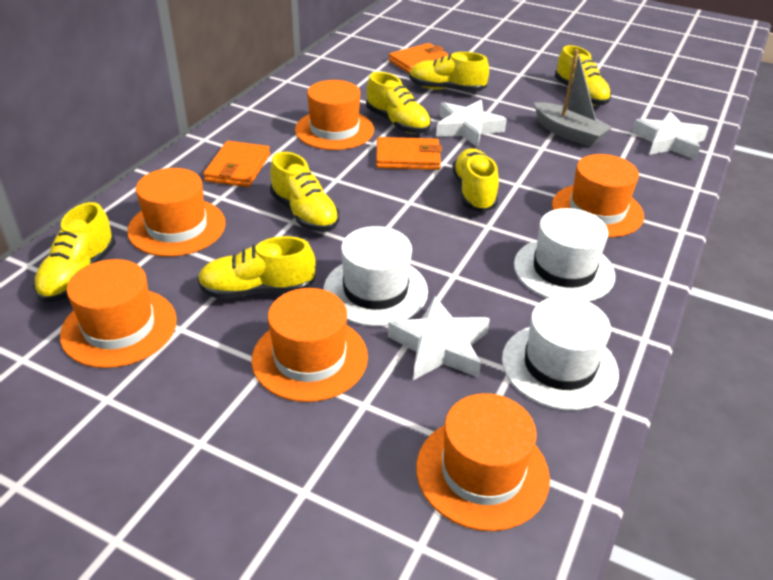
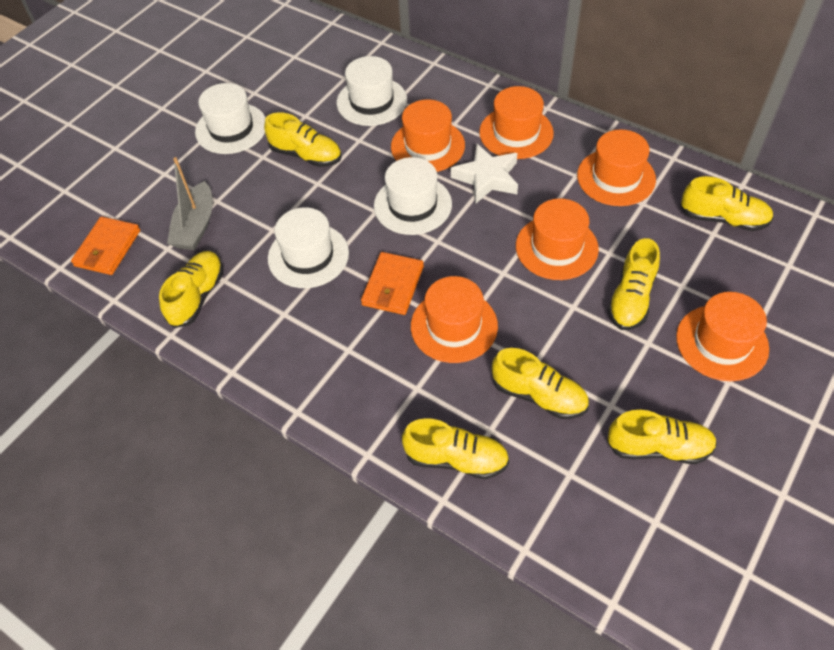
orange wallet: [203,141,270,187] [376,137,442,170] [389,43,449,73] = 3 -> [71,217,140,275] [361,252,424,315] = 2
white hat: [324,226,428,326] [502,296,619,410] [514,208,615,302] = 3 -> [195,83,266,154] [268,207,349,288] [337,56,407,126] [374,157,452,235] = 4
white star: [388,296,490,380] [436,100,507,147] [632,111,709,160] = 3 -> [451,144,518,204] = 1

